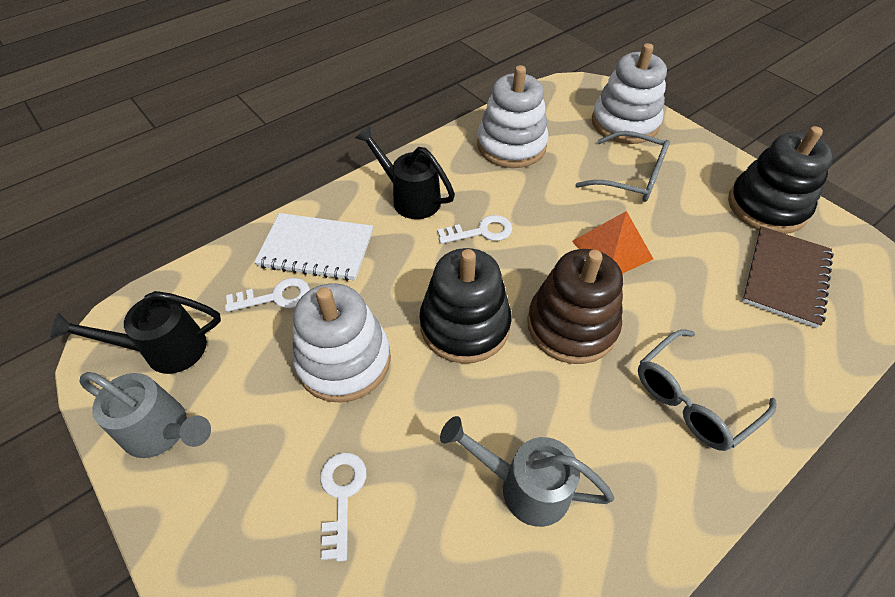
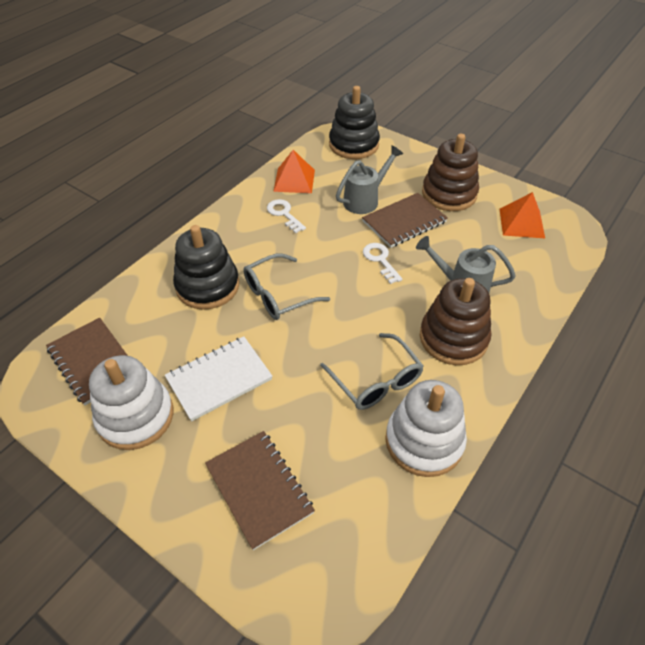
black watering can: [50,291,221,374] [355,125,455,219] = 2 -> none = 0
brown notebook: [742,226,834,328] = 1 -> [46,318,128,405] [205,431,315,550] [362,193,448,248] = 3
brown stacking toy: [527,249,623,364] = 1 -> [420,278,491,365] [422,134,479,211] = 2
orange pyramid: [572,211,653,274] = 1 -> [273,150,315,193] [500,192,545,238] = 2
white key: [225,278,310,312] [320,453,366,562] [437,215,512,244] = 3 -> [267,199,306,234] [363,243,402,284] = 2
white stacking toy: [292,283,391,403] [477,65,548,168] [592,43,667,144] = 3 -> [89,355,173,450] [385,380,467,477] = 2

